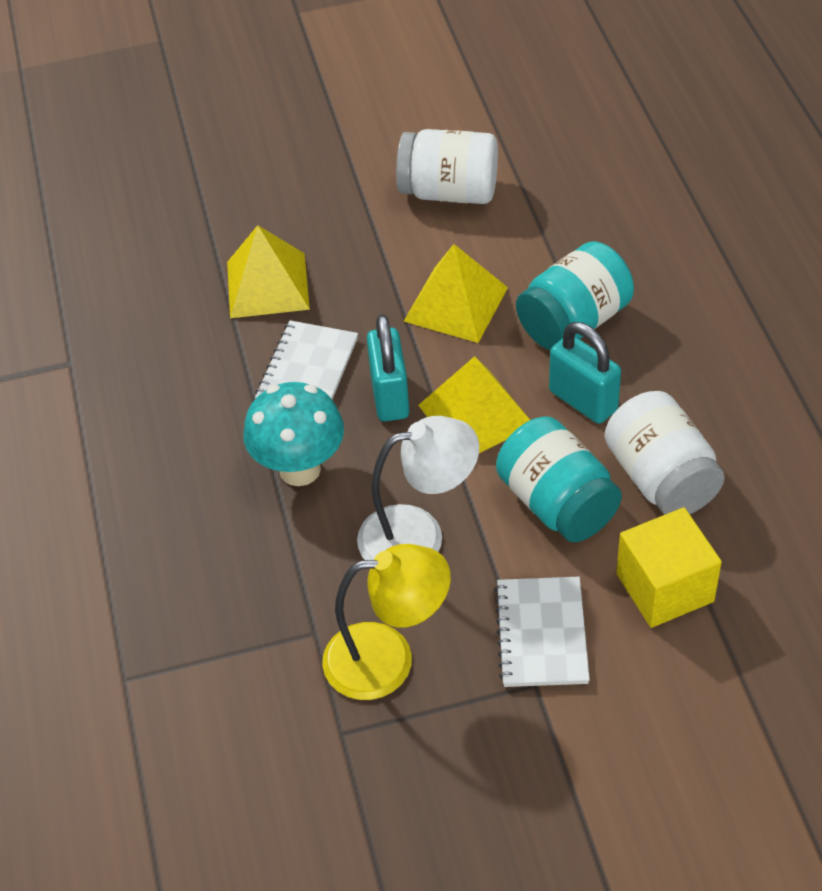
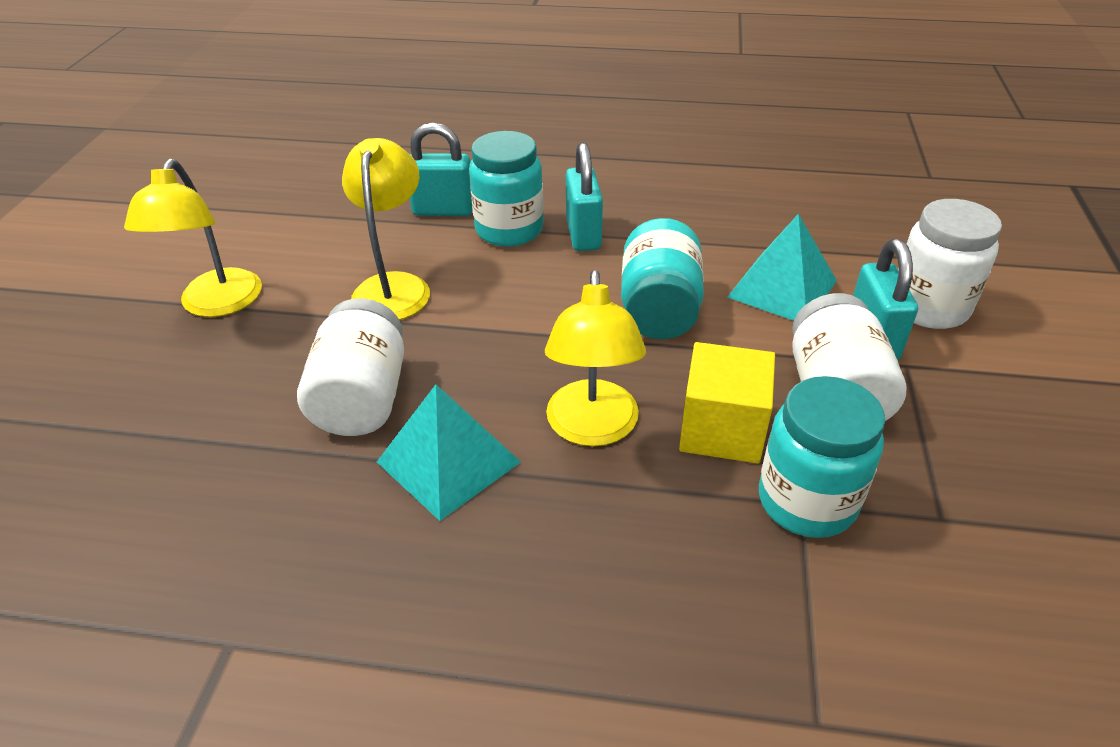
turquoise jar: [496,416,622,542] [516,241,634,350] = 2 -> [469,131,544,247] [621,218,704,339] [759,376,885,538] = 3
turquoise mushroom: [243,382,344,486] = 1 -> none = 0
turquoise padlock: [367,314,409,421] [549,322,621,424] = 2 -> [410,122,472,216] [566,142,603,251] [853,239,918,360] = 3
turquoise pyramid: none = 0 -> [377,384,521,521] [727,214,837,321] = 2
white jar: [396,129,498,204] [605,391,725,515] = 2 -> [297,298,404,436] [792,293,906,421] [898,199,1002,329] = 3
white lamp: [357,416,479,560] = 1 -> none = 0
white notebook: [255,320,358,400] [494,577,590,687] = 2 -> none = 0
yellow lamp: [322,544,451,700] = 1 -> [124,158,262,317] [342,138,430,320] [545,270,646,446] = 3
yellow pyramid: [227,225,310,318] [403,244,508,343] [418,356,530,453] = 3 -> none = 0

